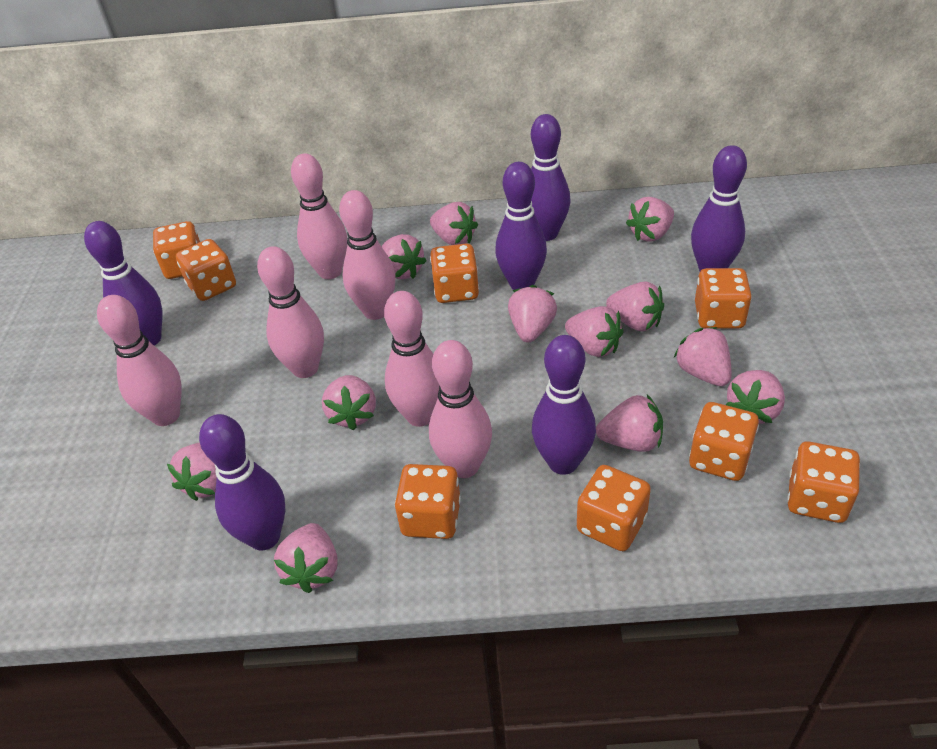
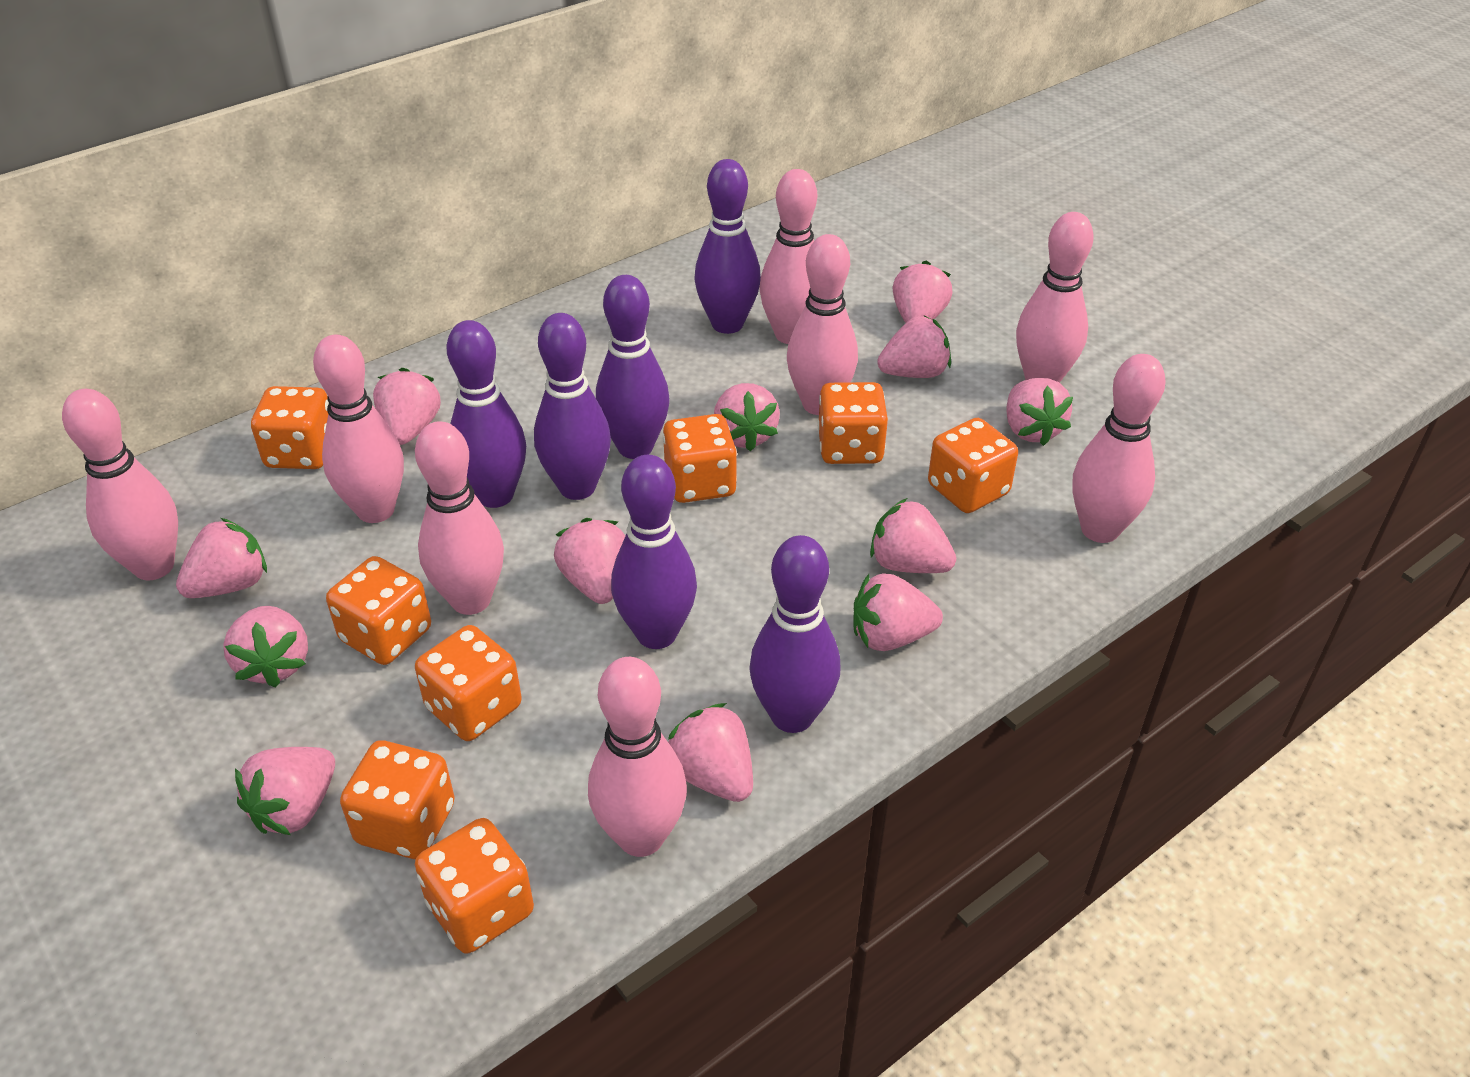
pink bowling pin: [97,295,182,426] [257,246,324,378] [291,153,347,279] [339,190,395,320] [384,291,439,427] [429,340,492,478] = 6 -> [62,389,178,580] [313,335,404,523] [415,421,504,615] [588,657,687,857] [759,169,818,344] [787,234,858,415] [1016,212,1094,383] [1072,354,1165,543] = 8

